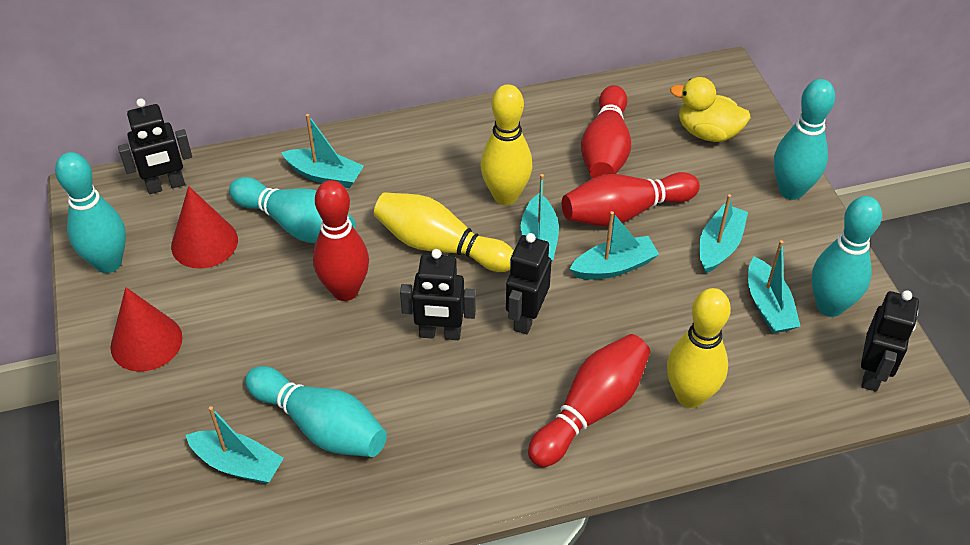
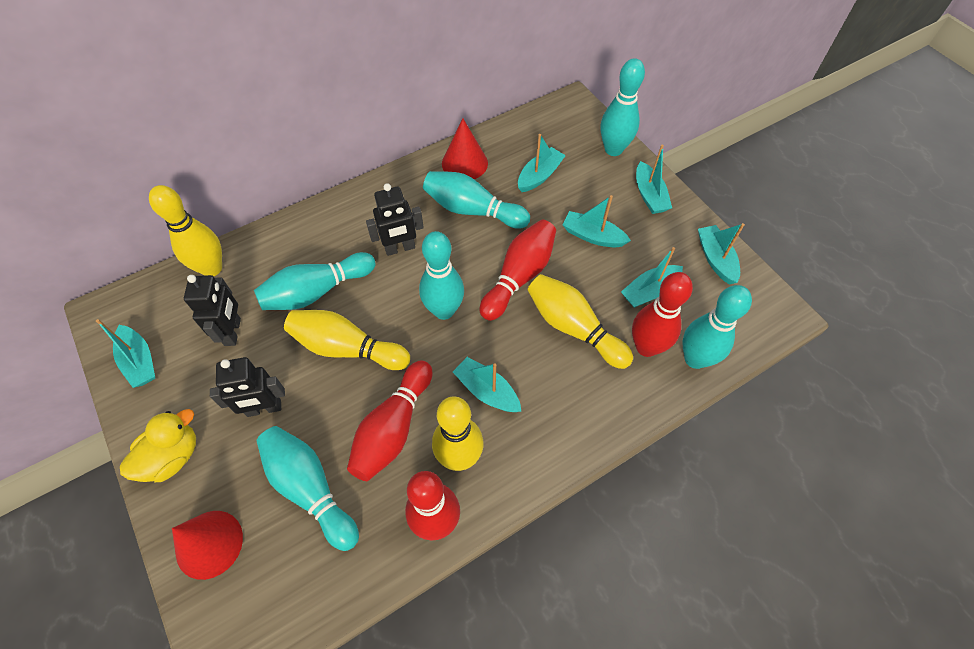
black robot: [118,98,192,194] [400,249,476,340] [506,233,552,334] [861,290,919,392] = 4 -> [184,275,241,346] [210,357,285,417] [366,183,424,256] = 3
turquoise boat: [186,406,284,484] [281,114,364,188] [521,174,559,262] [570,211,659,280] [699,194,748,274] [748,240,800,333] = 6 -> [96,319,155,388] [453,357,522,412] [518,134,566,192] [562,195,631,247] [621,247,683,308] [636,144,672,214] [698,223,745,284] = 7
turquoise bowling pin: [55,152,126,273] [229,177,356,243] [245,366,387,457] [774,79,835,200] [812,196,882,317] = 5 -> [254,252,375,310] [256,426,359,551] [419,231,464,320] [423,171,530,229] [601,58,645,156] [683,285,752,369] = 6
yellow bowling pin: [373,192,514,272] [481,84,533,205] [667,288,731,408] = 3 -> [149,185,222,276] [284,310,410,370] [432,396,484,471] [527,274,633,369] = 4

